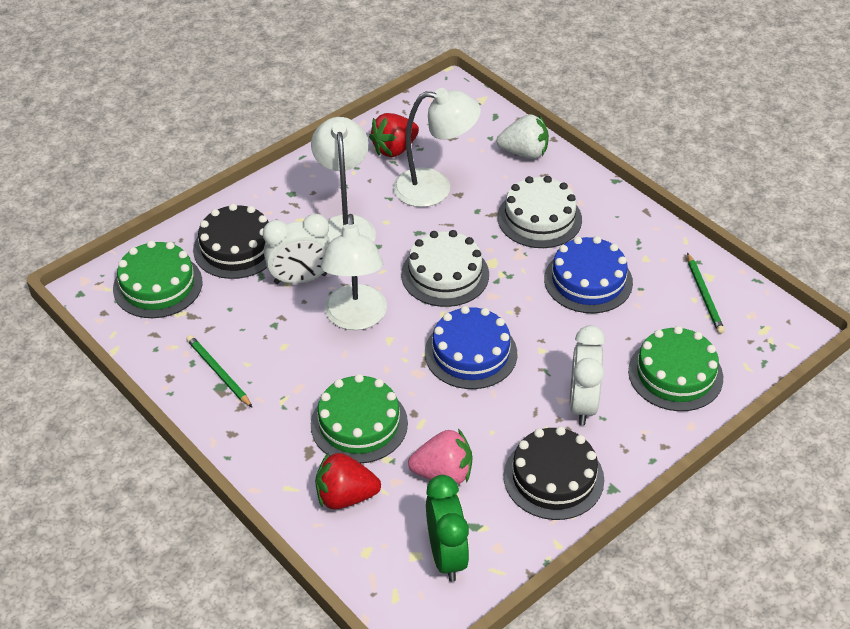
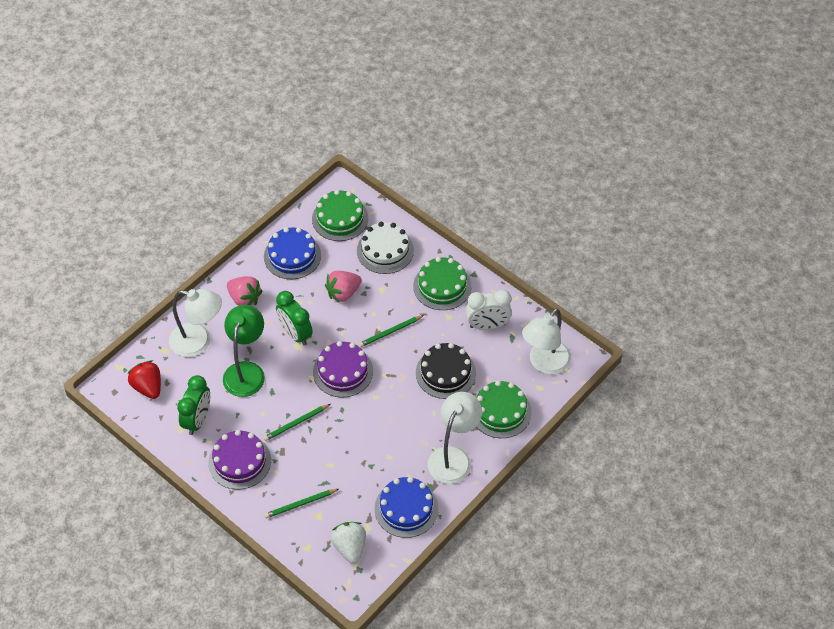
black cake: [193,204,269,279] [503,426,604,520] = 2 -> [416,343,476,399] = 1
green clock: [426,475,469,582] = 1 -> [177,375,210,435] [276,291,313,346] = 2
green lamp: none = 0 -> [223,305,265,397] = 1
green pencil: [186,335,253,408] [687,253,725,334] = 2 -> [263,404,330,441] [264,489,339,518] [359,315,424,347] = 3
pink strawberry: [408,429,472,485] = 1 -> [227,276,263,306] [325,271,362,303] = 2
purple cake: none = 0 -> [208,430,271,490] [313,341,373,398] = 2
red strawberry: [315,452,381,510] [369,113,419,157] = 2 -> [127,360,161,399] = 1
white cake: [401,230,489,307] [497,176,582,248] = 2 -> [357,222,414,274] = 1
white clock: [263,213,330,284] [570,326,605,425] = 2 -> [466,290,512,330] = 1

